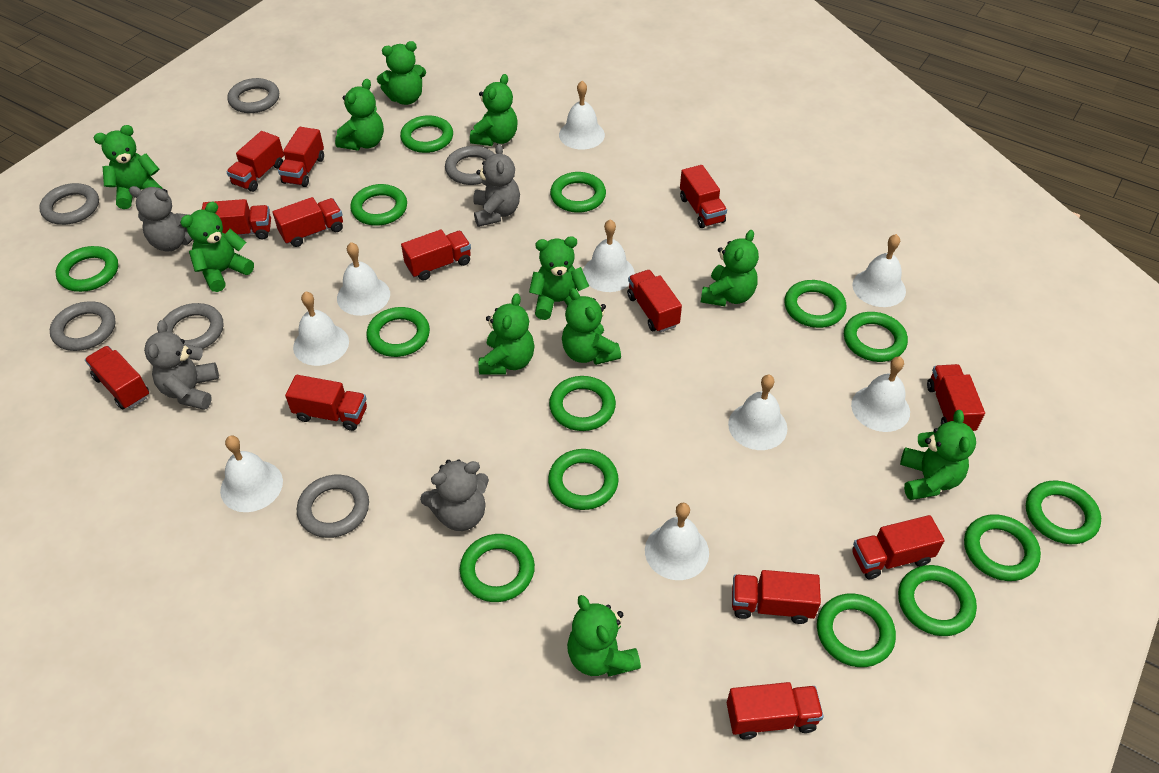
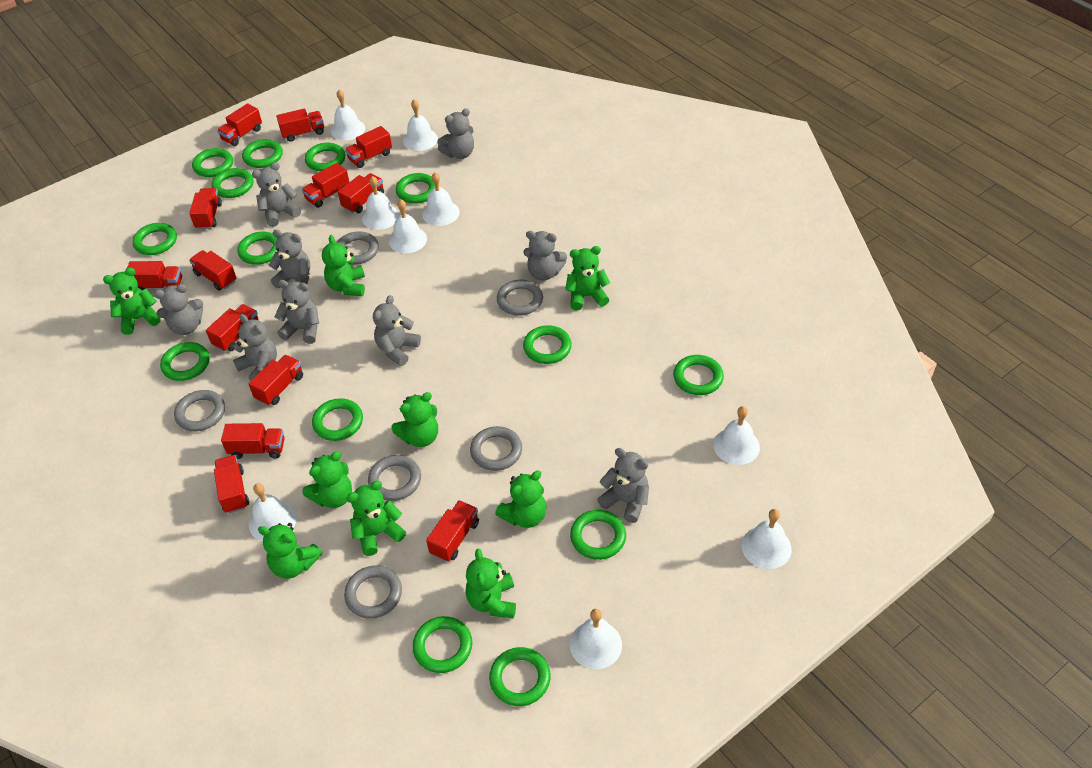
green teddy bear: [94,125,163,209] [180,202,254,292] [335,79,384,151] [377,41,426,105] [470,74,518,146] [479,293,534,375] [529,236,589,320] [562,288,621,365] [567,595,641,677] [701,230,759,306] [900,410,976,500] = 11 -> [103,268,161,335] [258,523,323,579] [302,451,352,508] [322,235,365,296] [346,481,406,556] [391,392,438,447] [466,549,516,619] [495,471,546,528] [565,246,610,310] = 9
grey teddy bear: [129,186,193,252] [144,320,219,410] [420,459,489,531] [473,144,520,227] = 4 -> [154,284,203,335] [233,314,277,381] [252,162,301,227] [269,230,310,289] [274,280,319,344] [373,295,421,366] [437,108,474,159] [523,231,567,281] [597,448,649,523] = 9

